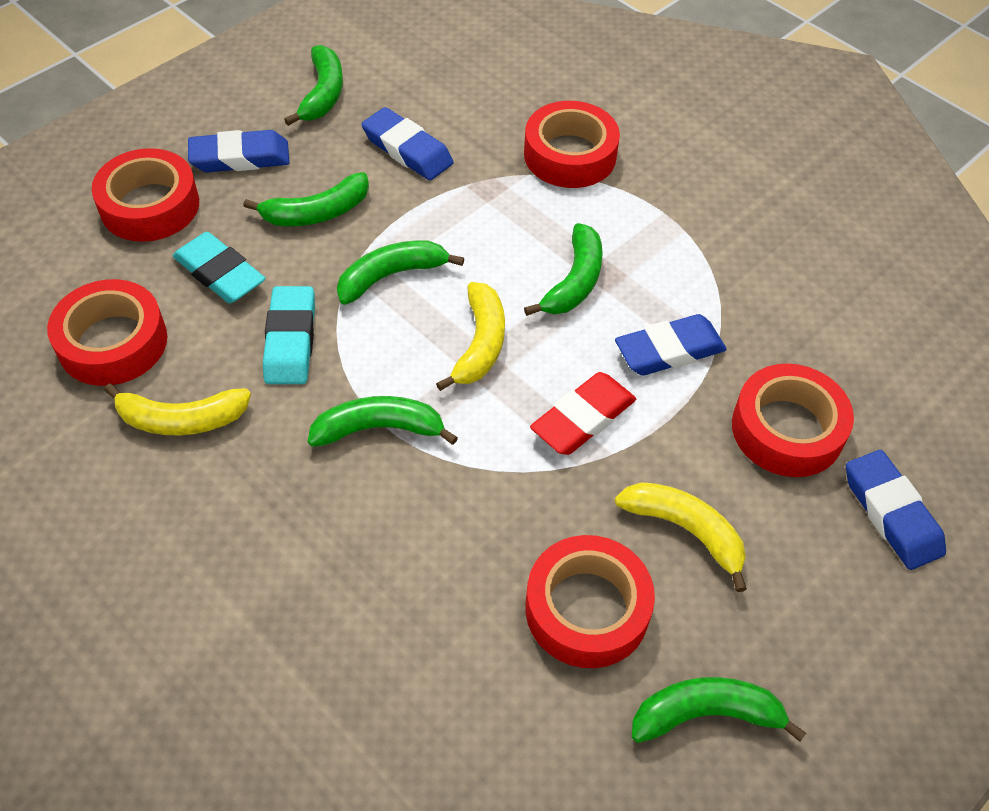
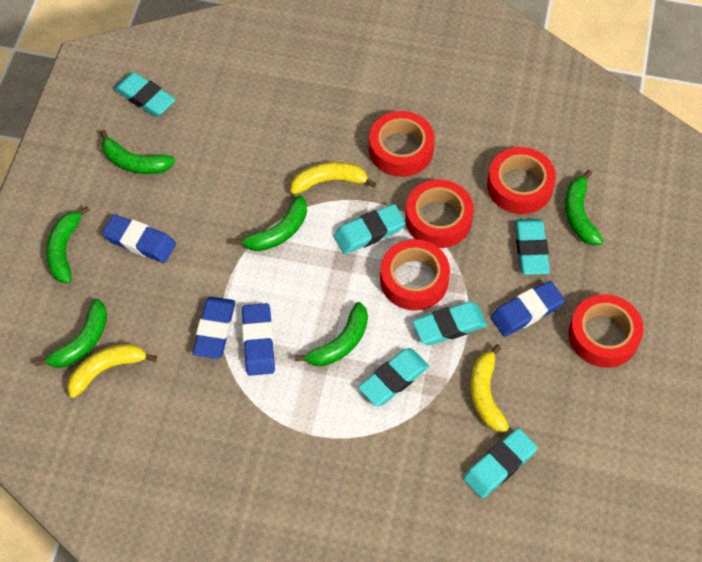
red eraser: [530,372,636,455] = 1 -> none = 0
turquoise eraser: [173,232,265,303] [263,286,315,384] = 2 -> [114,72,176,117] [334,204,406,254] [358,348,429,406] [413,302,487,345] [463,428,538,499] [515,219,550,275] = 6

